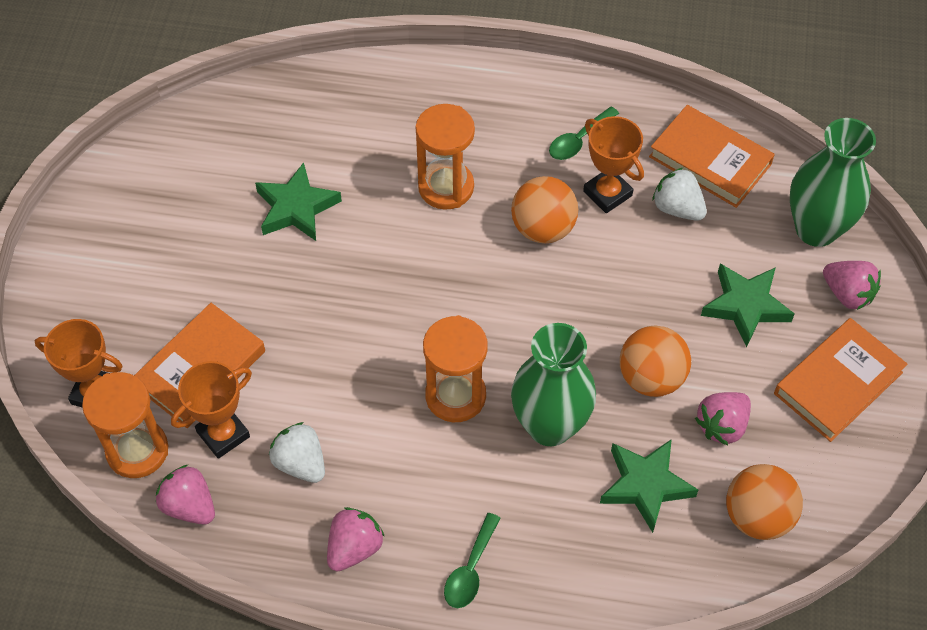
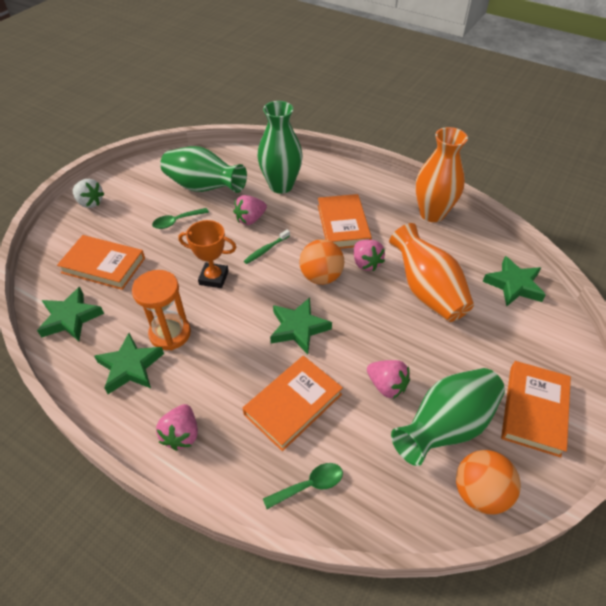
green star: [255,162,342,241] [600,439,698,533] [701,264,795,347] = 3 -> [37,287,104,341] [94,333,164,394] [270,298,332,354] [483,256,546,306] = 4
green toothbrush: none = 0 -> [244,229,290,264] = 1
green vase: [511,323,596,446] [790,118,876,247] = 2 -> [160,146,247,193] [257,101,303,194] [391,368,505,466] = 3
orange ball: [511,176,578,243] [620,325,691,397] [726,464,803,540] = 3 -> [299,239,344,285] [456,450,521,515] = 2
orange book: [134,303,265,428] [649,105,775,208] [774,318,907,442] = 3 -> [57,235,145,290] [243,356,343,451] [318,194,372,249] [501,361,571,457] = 4
orange hourglass: [82,372,168,478] [416,104,475,210] [423,315,488,422] = 3 -> [132,270,191,350] = 1
orange trophy: [35,319,123,407] [171,361,252,459] [583,116,644,213] = 3 -> [178,220,236,288] = 1
orange vase: none = 0 -> [389,223,474,322] [416,127,468,222] = 2
white strawberry: [269,422,325,483] [652,167,707,221] = 2 -> [73,179,104,208] = 1

